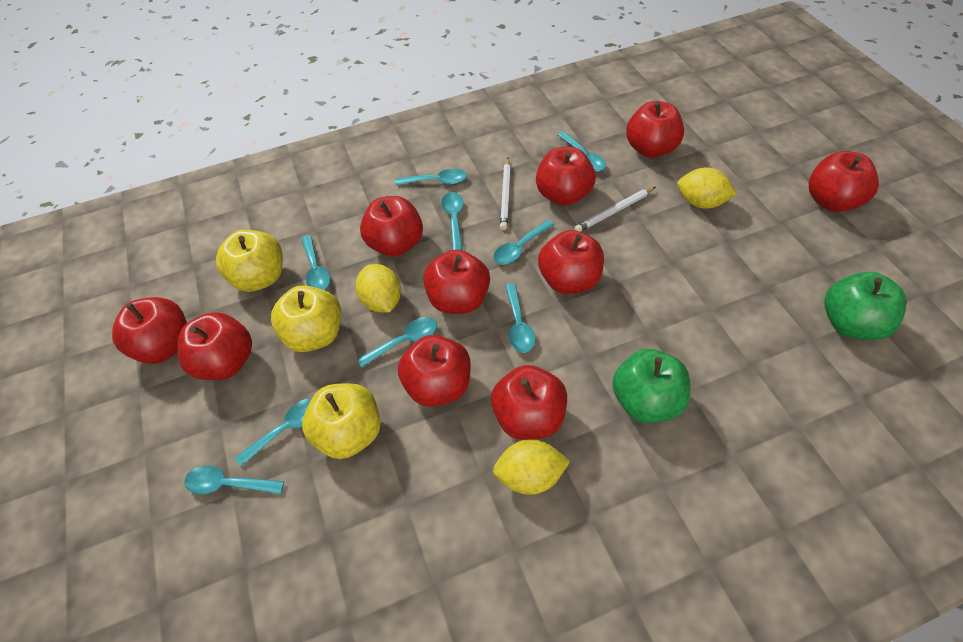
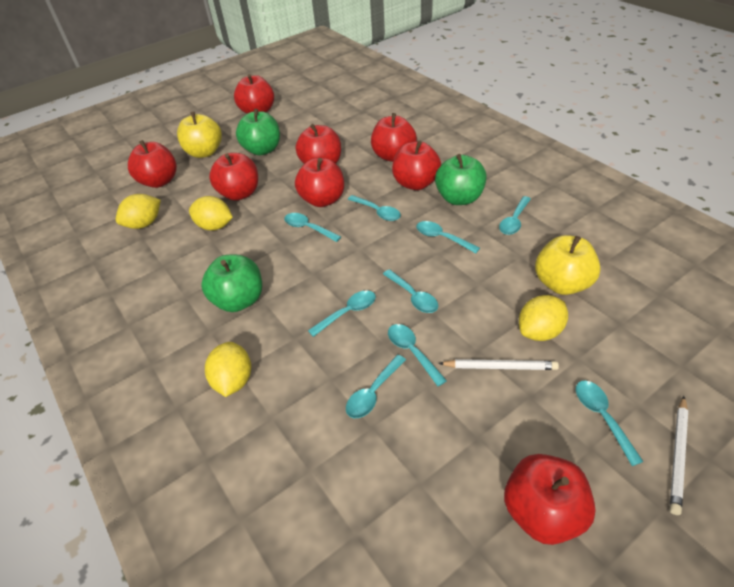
green apple: [612,349,690,423] [824,272,906,340] = 2 -> [201,255,262,312] [236,109,280,156] [435,154,487,205] = 3
red apple: [112,297,187,364] [177,312,252,380] [360,196,423,257] [398,335,471,407] [423,250,490,314] [491,365,567,440] [536,147,596,206] [538,230,604,294] [626,101,684,158] [809,151,879,212] = 10 -> [128,140,177,188] [209,153,258,201] [234,74,274,114] [295,158,344,207] [296,124,341,164] [371,113,417,162] [392,140,441,190] [504,454,596,545] = 8
yellow apple: [216,230,283,292] [271,285,341,352] [302,383,381,459] = 3 -> [177,112,222,158] [535,235,601,295] = 2
yellow lemon: [356,264,401,313] [493,439,570,495] [677,168,737,209] = 3 -> [116,194,161,229] [189,196,233,230] [205,342,251,397] [519,295,568,341] = 4

